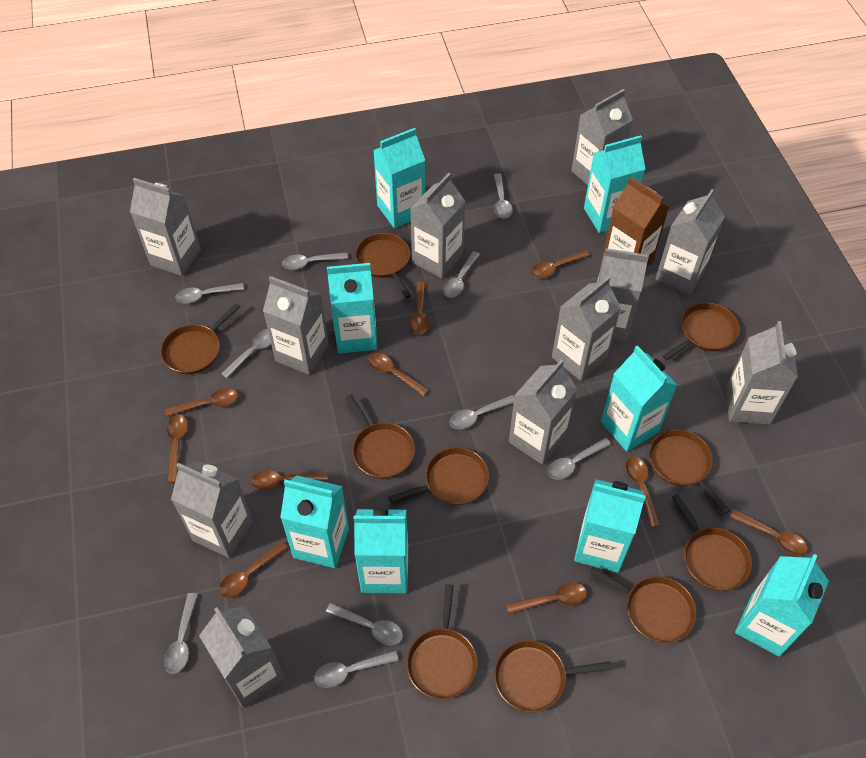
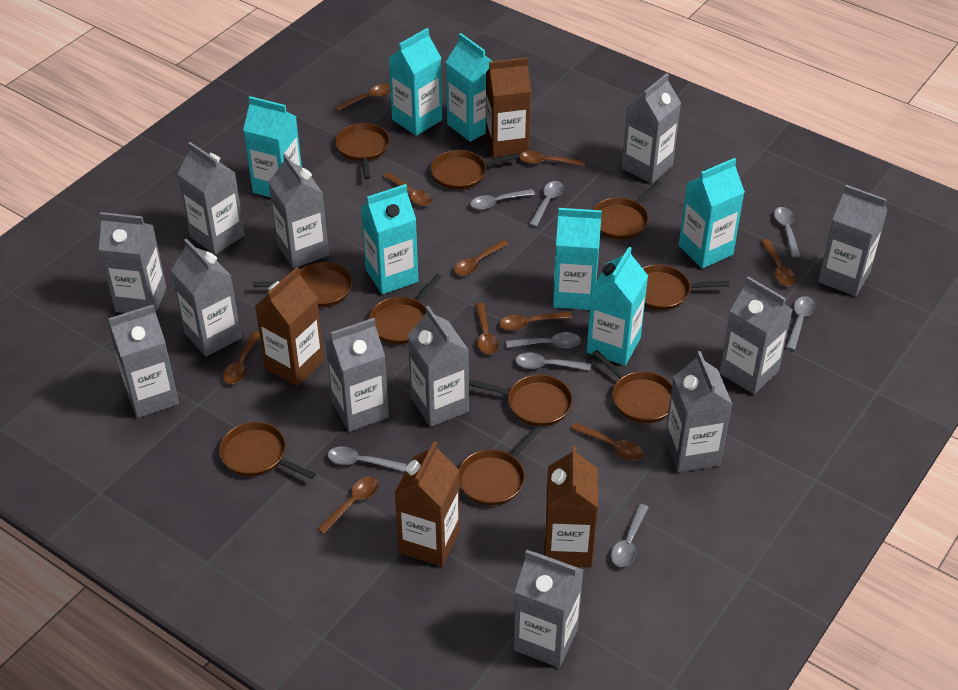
brown carton: [602,177,669,267] = 1 -> [255,267,324,386] [395,441,460,567] [486,57,531,158] [544,446,598,568] = 4
grey carton: [130,178,201,276] [171,461,253,558] [199,606,285,708] [263,276,329,375] [410,173,466,279] [509,359,578,465] [552,277,621,381] [571,89,633,185] [597,248,649,342] [656,189,725,295] [726,321,798,425] = 11 -> [99,212,167,313] [108,305,179,418] [171,239,241,357] [178,142,245,255] [268,153,329,268] [325,318,389,432] [408,306,469,427] [514,550,583,668] [622,73,681,184] [665,351,732,472] [720,276,793,394] [818,185,887,296] = 12
grey spoon: [164,593,198,674] [175,283,244,304] [221,329,271,378] [282,252,348,270] [314,651,399,688] [326,603,403,645] [443,251,480,298] [450,395,514,429] [494,174,513,219] [548,438,611,480] = 10 -> [328,446,407,472] [470,189,535,210] [506,332,581,348] [516,353,591,371] [529,181,564,227] [611,504,649,567] [774,207,800,258] [786,296,815,350] = 8
turquoise carton: [280,475,349,568] [327,263,378,354] [354,507,408,593] [373,128,425,228] [574,479,646,573] [584,135,645,233] [601,345,677,452] [735,554,829,657] = 8 -> [243,96,302,197] [361,184,418,294] [389,28,442,136] [446,33,492,142] [553,208,602,310] [587,247,648,366] [679,158,745,269] = 7

